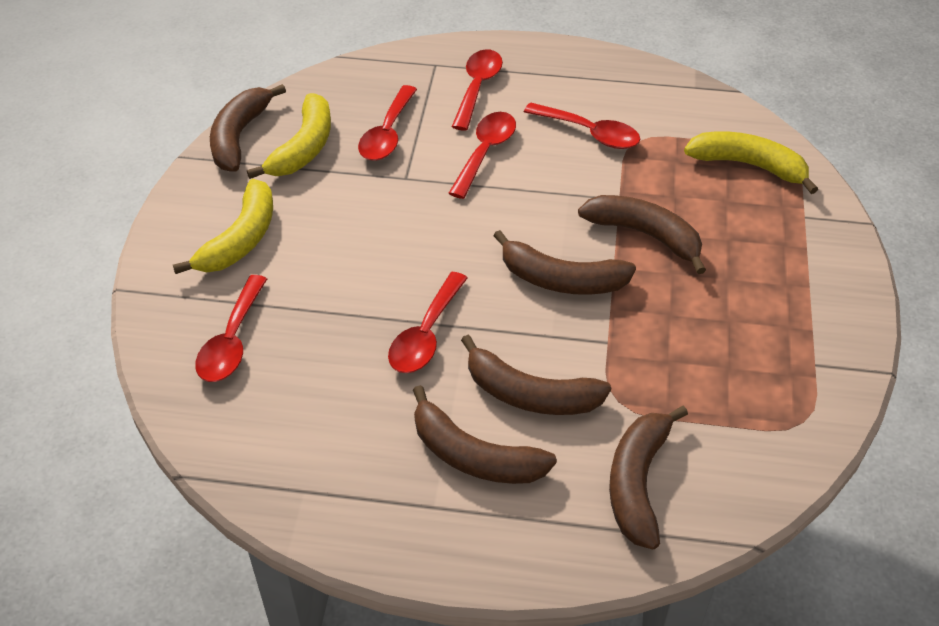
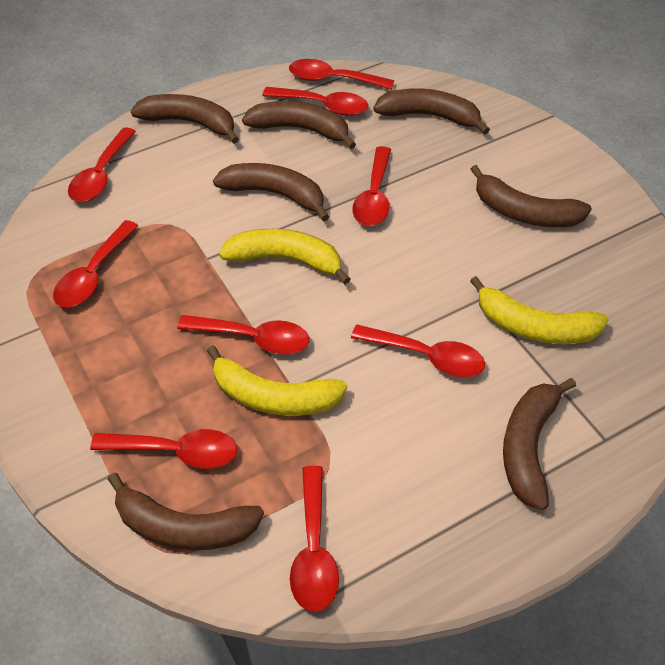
brown banana: [210,84,286,172] [413,385,557,484] [461,335,611,415] [493,230,636,295] [578,195,706,274] [609,406,688,549] = 6 -> [107,472,264,551] [131,94,239,144] [213,163,329,222] [242,101,356,149] [373,88,490,134] [470,165,592,227] [503,378,576,510] = 7
red spoon: [195,275,267,382] [358,85,417,161] [388,272,468,373] [448,112,516,199] [452,49,503,131] [524,102,640,149] = 6 -> [53,220,138,308] [68,127,136,202] [90,429,237,469] [177,315,309,355] [262,87,368,116] [289,59,394,90] [290,466,339,612] [351,325,485,377] [352,146,391,226] = 9

